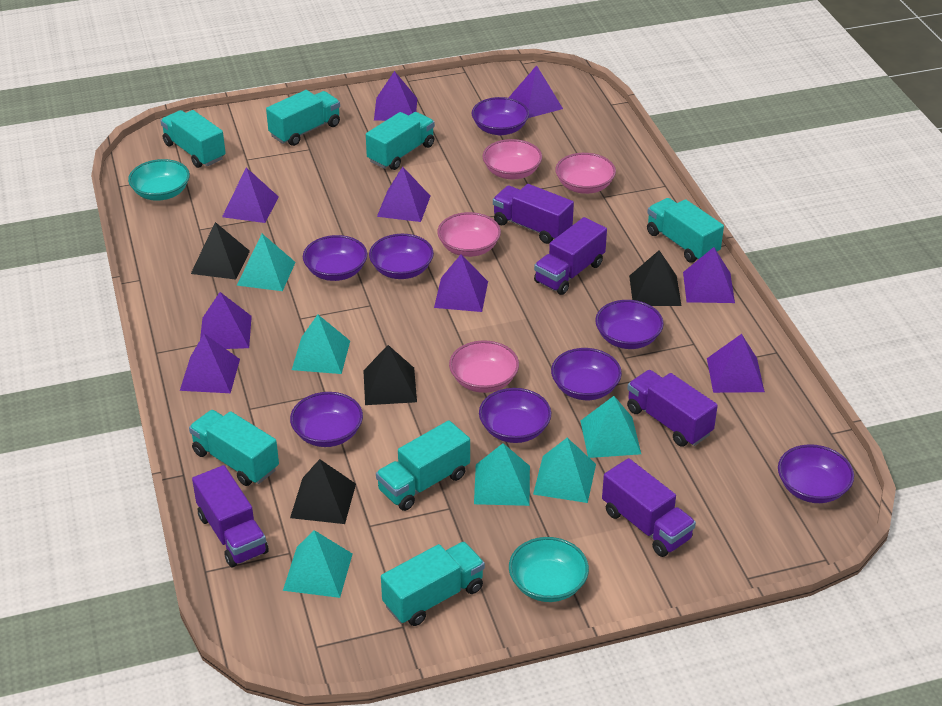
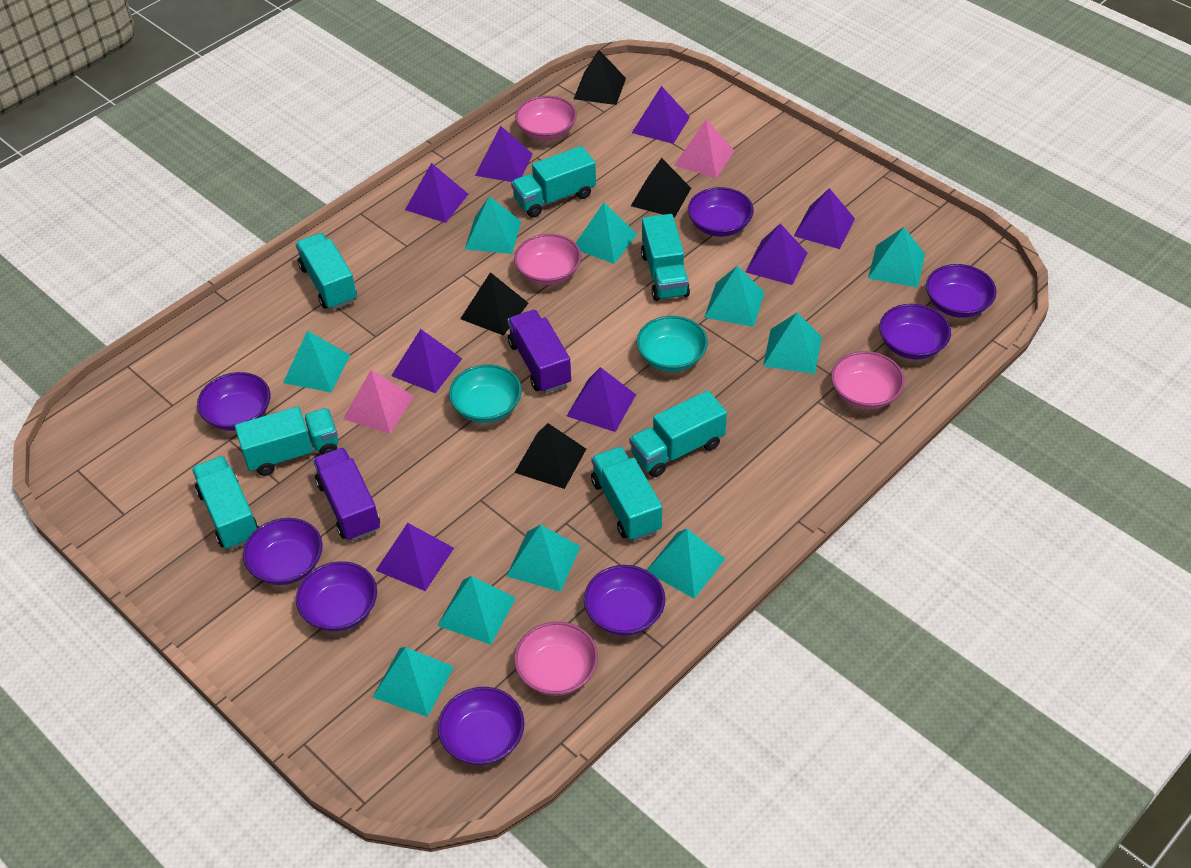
pink pyramid: none = 0 -> [343,370,414,434] [674,119,734,178] = 2
purple pyramid: [180,334,240,393] [200,292,252,349] [222,167,279,223] [374,71,417,121] [377,166,430,222] [434,254,488,312] [508,65,563,118] [683,247,735,303] [707,334,765,393] = 9 -> [375,523,454,591] [391,329,462,393] [405,163,468,223] [475,126,533,182] [567,367,636,432] [632,86,690,144] [746,223,807,285] [794,188,855,249] = 8
purple truck: [192,465,269,567] [493,184,574,244] [534,217,607,295] [602,458,696,557] [627,370,718,447] = 5 -> [313,448,380,541] [508,310,571,393] = 2
turquoise pyramid: [237,234,296,291] [283,530,352,598] [292,315,350,374] [474,443,530,506] [533,438,596,503] [580,396,641,458] = 6 -> [283,331,350,393] [373,647,454,717] [437,576,516,645] [465,196,521,254] [507,525,581,592] [576,203,637,264] [647,529,726,599] [704,266,765,327] [763,313,822,374] [868,227,925,288] = 10

